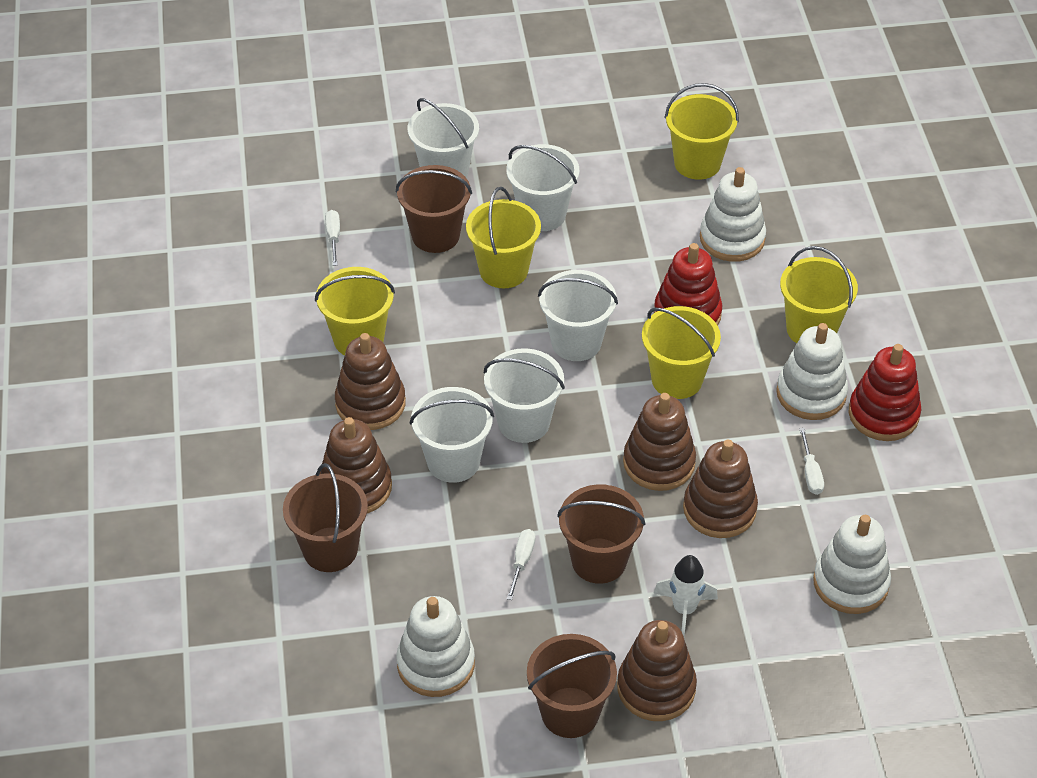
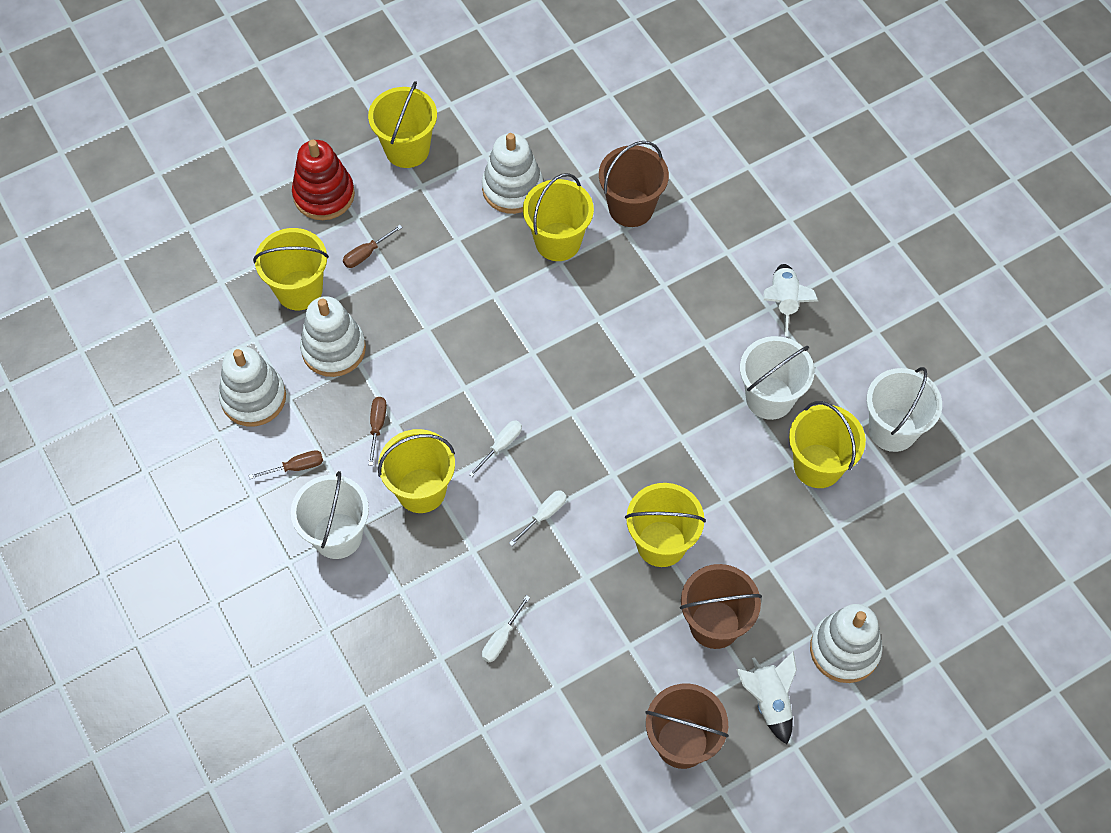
brown bucket: [283,463,368,572] [396,165,472,253] [527,634,617,738] [557,484,645,584] = 4 -> [599,141,669,227] [645,684,729,769] [680,564,762,649] = 3
brown screwdriver: none = 0 -> [249,450,323,479] [343,225,403,268] [368,397,387,466] = 3
brown stacking toy: [320,417,392,513] [335,333,406,430] [617,620,697,721] [623,393,696,491] [683,440,758,538] = 5 -> none = 0
red stacking toy: [654,243,722,325] [848,344,921,441] = 2 -> [292,140,355,220] = 1
white bucket: [408,98,479,178] [410,387,494,483] [484,348,565,443] [506,144,579,231] [538,270,618,361] = 5 -> [291,471,369,559] [740,336,815,420] [866,367,942,452] = 3
white rocket: [654,555,718,636] = 1 -> [736,651,797,744] [763,264,818,336] = 2
yellow bucket: [315,267,395,355] [466,187,541,288] [642,306,721,399] [665,83,739,180] [780,246,858,343] = 5 -> [253,228,329,310] [368,81,437,168] [378,429,455,513] [523,173,594,261] [625,483,706,567] [789,401,866,488] = 6

